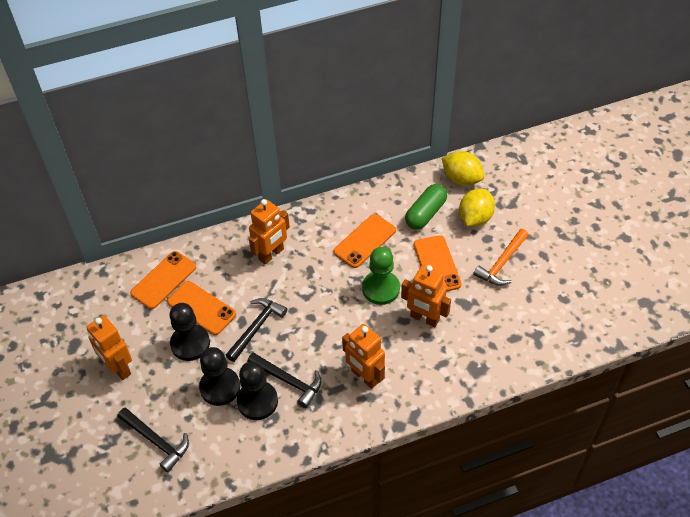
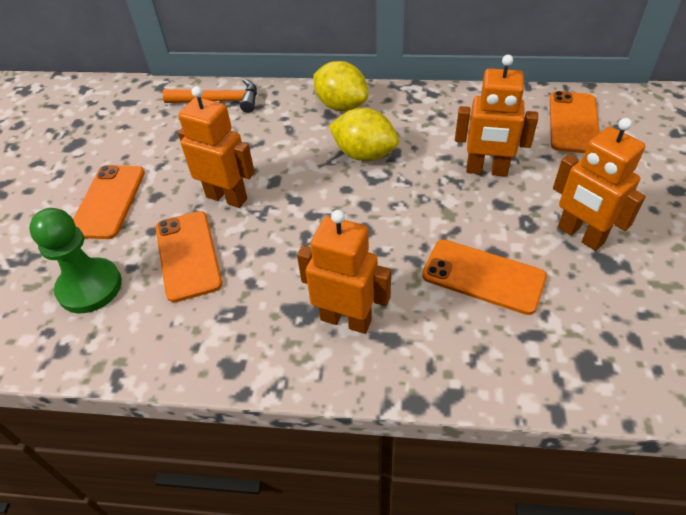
black hammer: [118,408,189,473] [226,298,287,362] [247,352,322,408] = 3 -> none = 0
black pawn: [170,303,210,361] [199,347,240,406] [237,361,278,420] = 3 -> none = 0
green capsule: [405,184,447,230] = 1 -> none = 0

